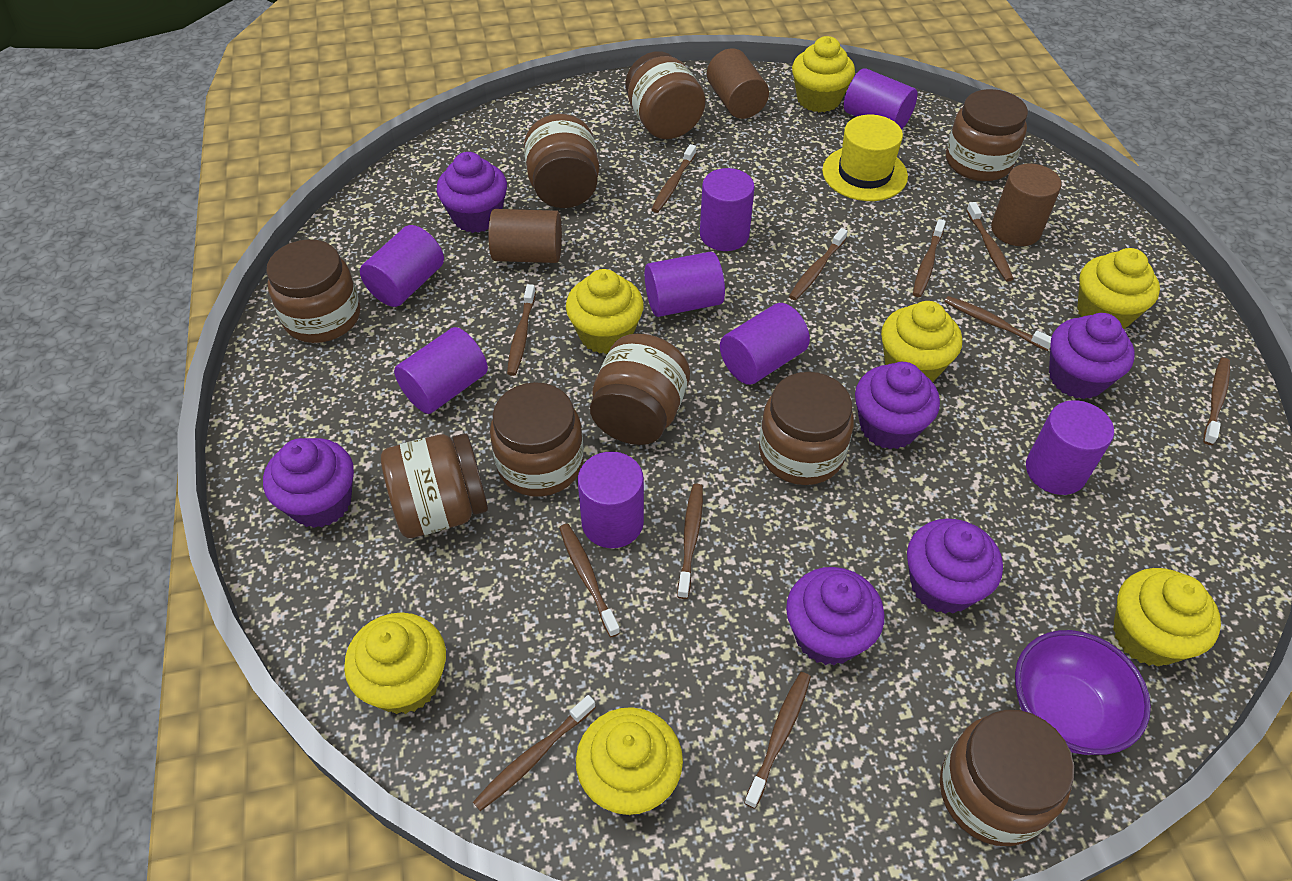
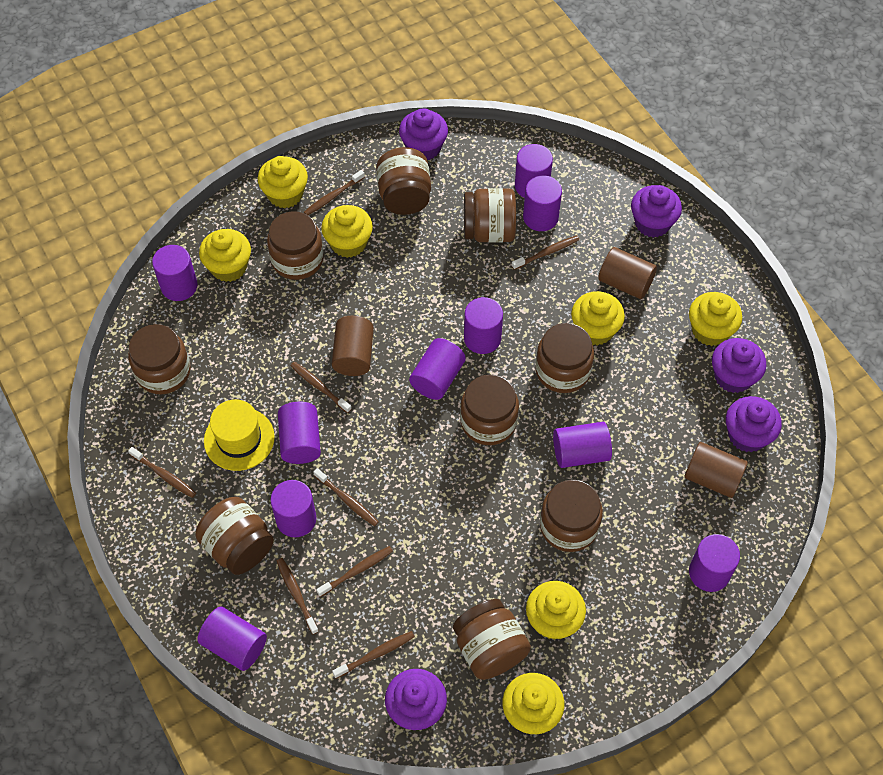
brown toothbrush: [473,695,596,811] [507,284,536,376] [559,523,620,637] [651,144,696,213] [677,484,703,599] [744,672,811,809] [789,228,848,300] [913,219,946,297] [944,296,1051,351] [966,202,1014,282] [1203,358,1230,445] = 11 -> [128,447,196,498] [277,558,319,635] [290,362,351,413] [304,170,365,215] [313,468,379,526] [316,546,393,597] [332,631,415,679] [512,235,579,270] = 8
purple bowl: [1015,630,1151,755] = 1 -> none = 0
purple cupcake: [263,438,354,528] [437,152,507,233] [786,567,885,665] [855,362,940,449] [907,518,1003,614] [1049,313,1135,399] = 6 -> [385,669,447,730] [399,108,448,160] [631,185,682,238] [712,338,766,393] [726,396,782,452] = 5
purple cylinder: [360,225,444,307] [394,327,488,414] [578,451,644,548] [645,252,725,317] [700,168,755,251] [720,303,810,385] [844,68,917,130] [1026,400,1114,495] = 8 -> [152,245,198,301] [197,606,267,671] [270,480,316,537] [278,402,321,464] [409,338,466,400] [464,297,503,354] [515,144,553,198] [523,175,562,231] [553,422,612,468] [689,534,740,592] = 10

